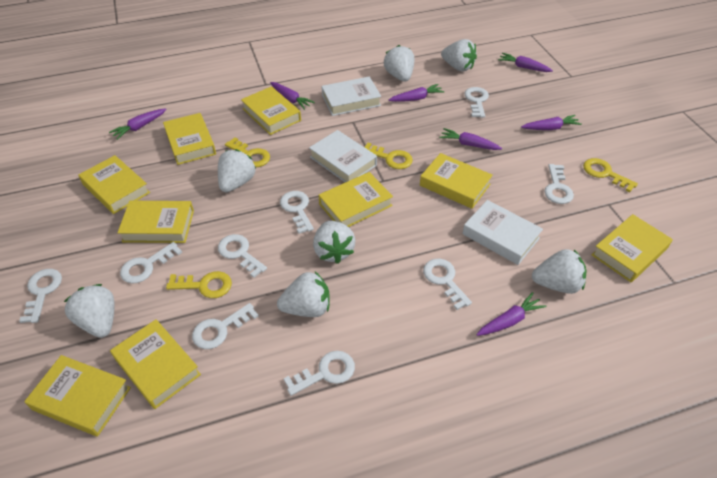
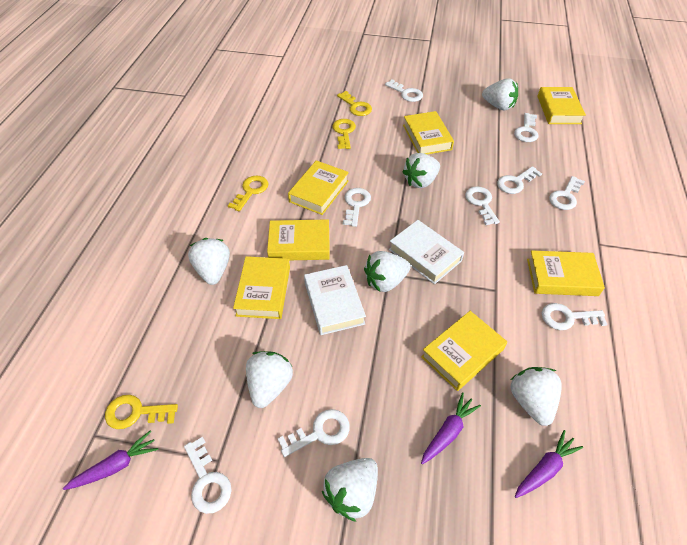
purple carrot: [109,108,167,140] [270,82,315,110] [389,84,445,102] [439,128,502,150] [476,292,547,336] [498,53,553,72] [521,115,582,130] = 7 -> [63,431,158,490] [421,392,481,465] [515,430,583,498] = 3
white book: [309,130,377,182] [322,77,381,116] [462,200,543,265] = 3 -> [304,265,366,335] [389,220,464,284] = 2
yellow book: [24,355,131,437] [78,155,150,214] [110,319,201,409] [117,201,194,243] [163,113,216,165] [241,86,301,135] [319,172,393,227] [420,153,493,209] [592,214,673,282] = 9 -> [233,256,290,319] [267,219,330,260] [288,160,349,215] [403,111,454,154] [421,311,507,391] [527,250,605,296] [537,87,586,124] = 7

